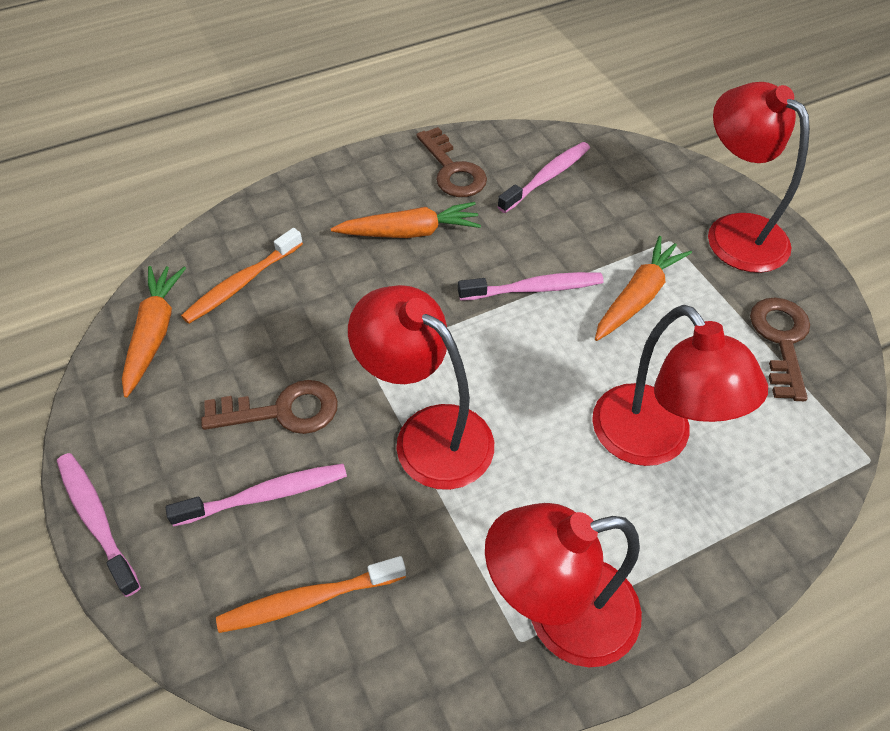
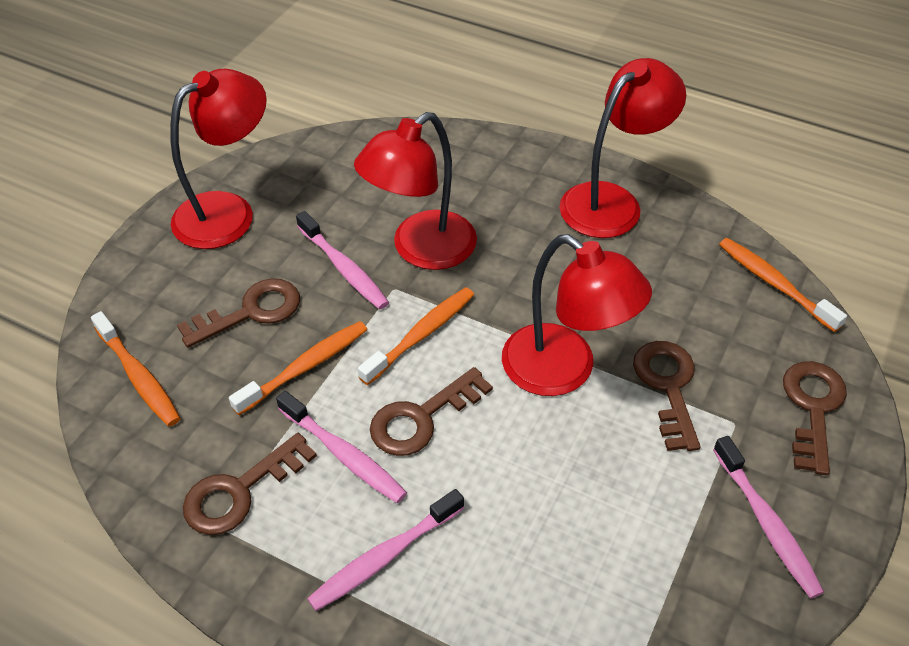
brown key: [201,380,338,434] [416,127,487,197] [750,297,810,401] = 3 -> [177,278,300,348] [183,433,317,535] [370,367,493,456] [633,341,700,451] [783,361,847,475] = 5
orange carrot: [122,266,186,398] [331,202,481,238] [595,236,692,341] = 3 -> none = 0
orange toothbrush: [181,228,303,324] [216,556,406,633] = 2 -> [91,311,181,427] [229,321,367,415] [358,287,474,385] [719,238,847,332] = 4

